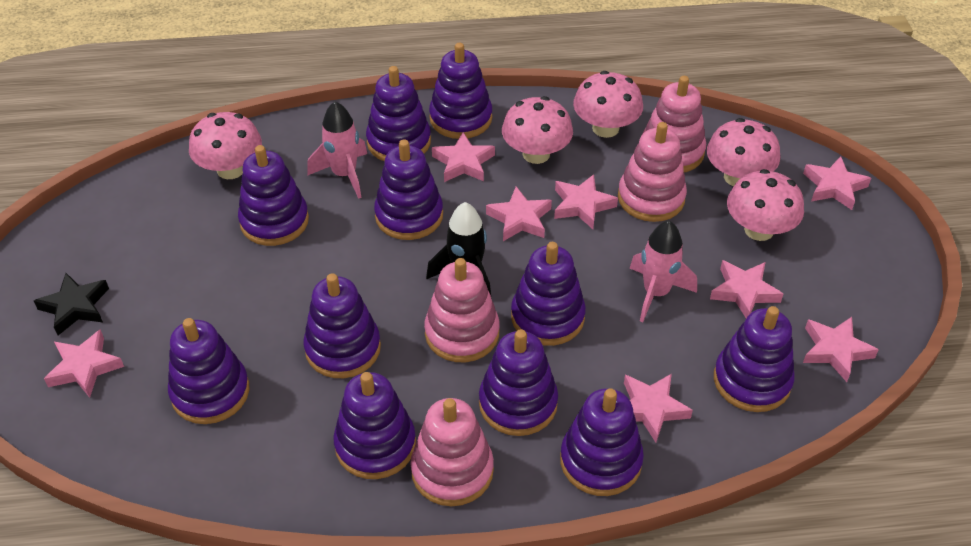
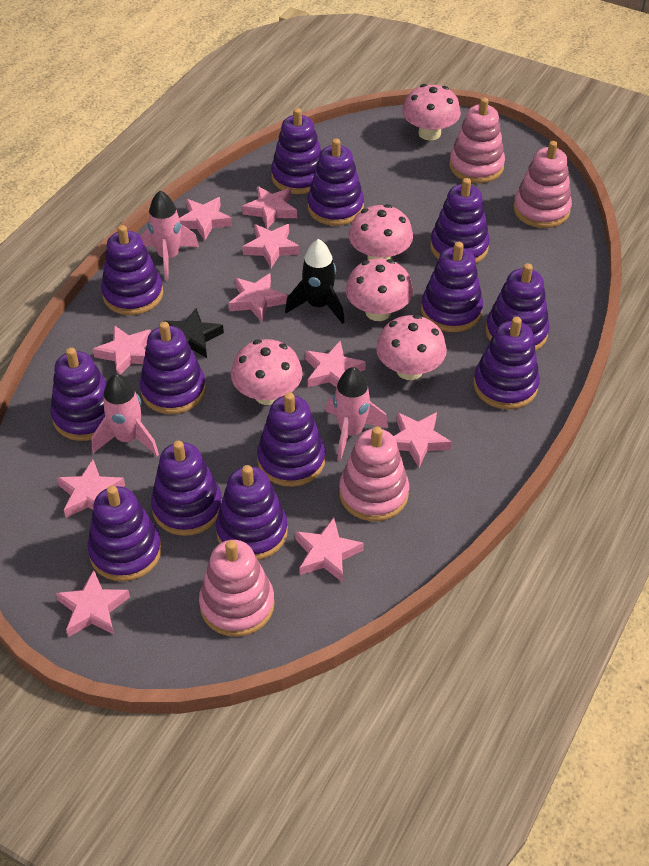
pink rocket: [307,101,367,199] [630,220,697,322] = 2 -> [91,374,159,456] [141,191,199,281] [325,367,388,461] = 3
pink star: [44,329,124,398] [432,132,495,182] [486,187,552,241] [554,174,618,229] [624,374,693,442] [710,260,783,318] [803,156,871,210] [803,317,879,382] = 8 -> [56,570,130,637] [57,459,125,517] [93,325,151,375] [179,197,232,241] [229,273,287,322] [242,186,297,229] [243,224,300,268] [295,518,364,582] [305,341,366,388] [394,412,452,467] = 10
purple stacking toy: [168,318,249,424] [238,145,309,246] [303,273,381,378] [333,372,416,479] [366,66,431,162] [374,139,443,240] [429,43,492,139] [479,329,558,436] [511,242,586,346] [560,388,644,496] [714,306,794,412] = 11 -> [50,347,107,441] [87,486,162,581] [101,225,163,315] [140,321,206,414] [151,440,222,536] [216,465,288,560] [257,392,325,487] [271,108,321,194] [307,138,364,226] [421,242,483,332] [430,178,490,263] [473,317,540,409] [486,263,550,351] = 13

